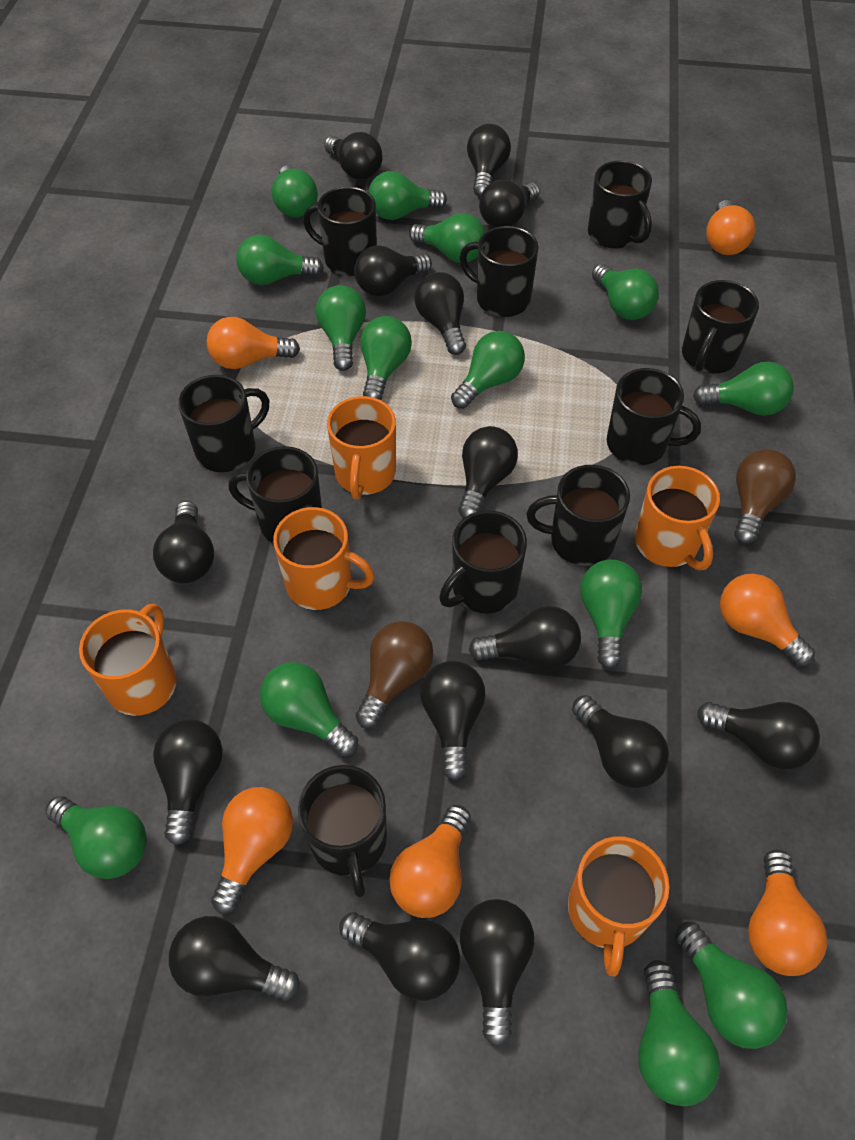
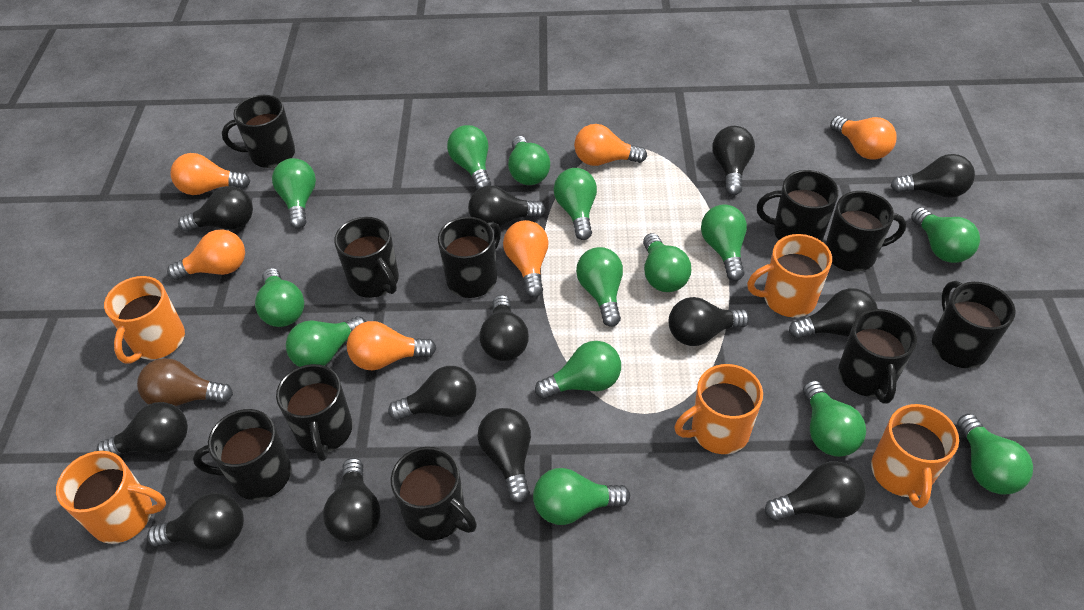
black light bulb: [153,501,214,583] [153,720,223,845] [169,916,300,1001] [324,132,383,180] [339,912,460,1001] [354,245,432,296] [415,272,466,355] [420,661,486,781] [458,426,518,518] [460,899,534,1046] [467,124,511,197] [469,606,581,669] [479,180,540,228] [572,695,669,788] [697,702,820,769] = 15 -> [97,402,188,456] [147,493,244,551] [178,186,253,232] [323,458,381,542] [388,366,476,420] [468,186,545,229] [477,408,531,503] [479,295,529,361] [669,297,750,346] [712,126,755,195] [765,461,866,521] [789,288,878,339] [891,154,975,198] = 13
brown light bulb: [355,621,433,728] [734,449,796,544] = 2 -> [137,358,233,406] = 1

